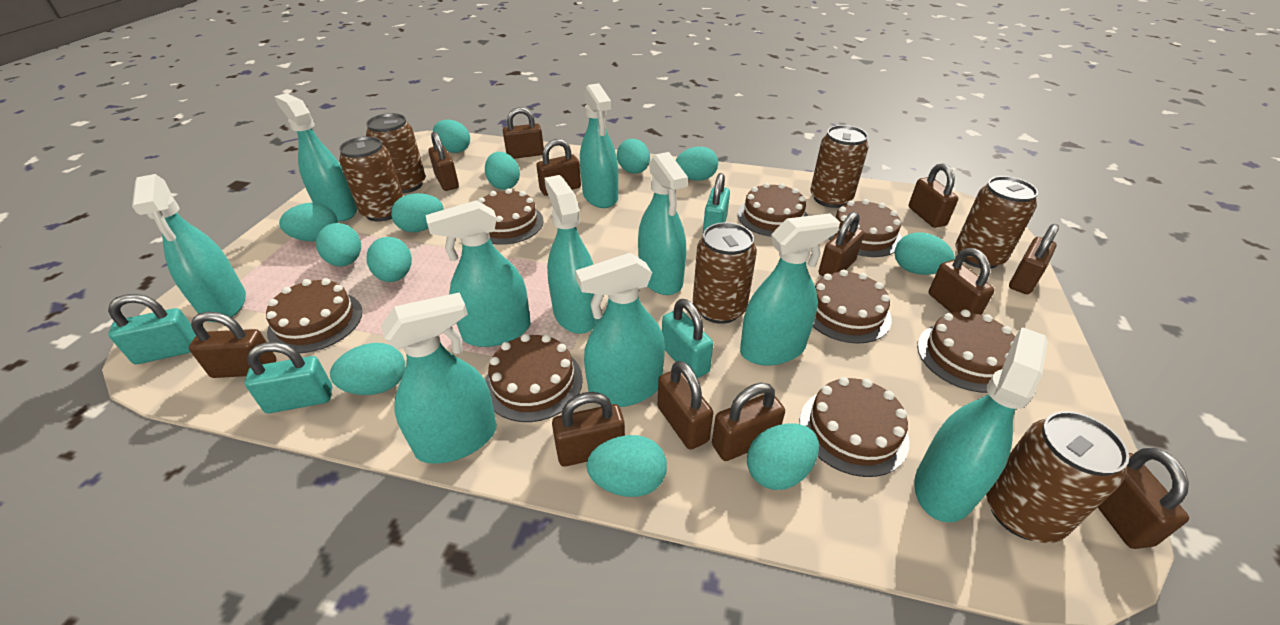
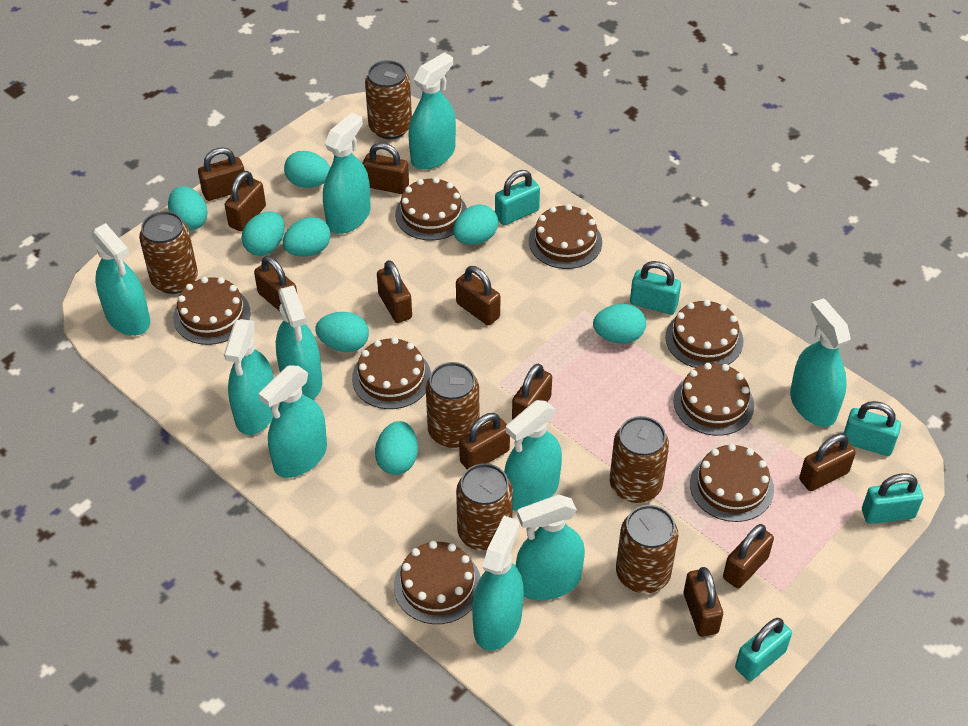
brown padlock: [189,312,277,378] [428,131,459,191] [503,107,544,159] [536,139,581,196] [552,392,625,467] [658,361,713,450] [712,383,785,461] [819,212,864,276] [908,163,958,228] [929,248,994,315] [1009,224,1059,294] [1098,448,1189,549] = 12 -> [198,147,246,201] [225,171,266,231] [254,256,297,311] [362,143,409,194] [377,260,412,323] [456,266,500,325] [459,413,510,469] [512,363,552,420] [684,567,723,637] [723,524,774,589] [799,434,856,491] = 11
turquoise egg: [279,203,338,242] [316,223,361,267] [330,343,405,395] [367,237,412,282] [391,193,444,232] [433,120,470,153] [485,152,520,190] [586,435,667,497] [617,139,650,173] [676,147,718,181] [747,423,819,490] [894,232,955,275] = 12 -> [168,186,208,230] [242,212,285,256] [283,217,331,257] [284,151,330,188] [316,312,369,352] [375,421,418,475] [453,204,498,245] [593,304,646,343] = 8
turquoise padlock: [108,294,196,364] [245,342,332,413] [662,299,713,378] [703,173,730,232] = 4 -> [495,170,540,225] [630,261,681,315] [735,618,792,681] [843,401,901,456] [862,473,923,524] = 5

